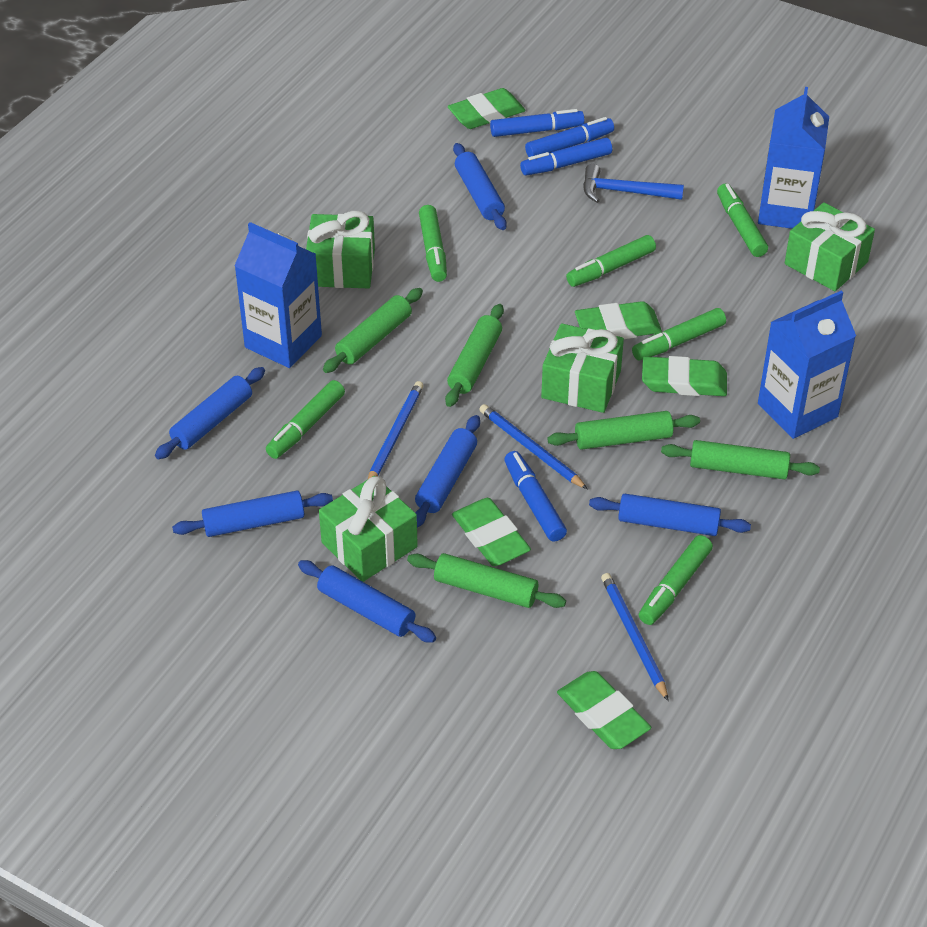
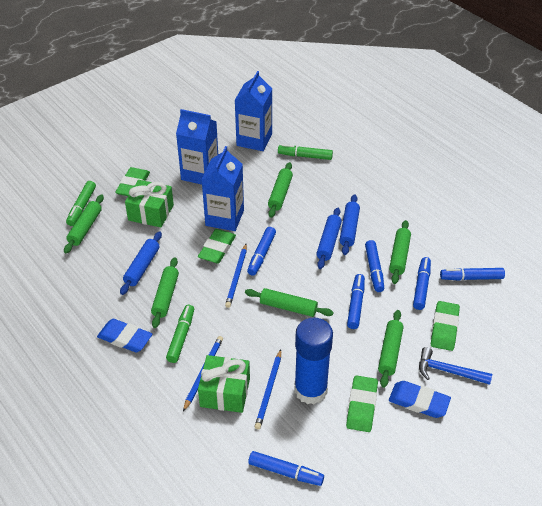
blue eraser: none = 0 -> [97,319,152,352] [389,381,451,418] = 2
blue glue stick: none = 0 -> [294,317,333,404] = 1
blue marker: [490,109,584,137] [504,451,567,542] [520,138,612,176] [525,117,614,157] = 4 -> [247,227,276,275] [248,451,324,486] [347,274,365,329] [365,240,384,292] [413,257,431,310] [440,268,505,281] = 6
blue rolling pin: [155,367,265,459] [172,491,333,537] [298,560,436,643] [415,415,480,527] [453,143,507,230] [589,494,751,536] = 6 -> [120,231,162,295] [316,208,342,269] [339,194,360,255] = 3
green eraser: [448,88,526,129] [452,498,531,566] [557,671,651,749] [575,301,662,339] [642,356,727,396] = 5 -> [115,167,150,196] [198,229,236,264] [346,375,378,432] [431,301,460,351] = 4
green gift: [306,211,375,288] [319,476,418,582] [541,323,624,413] [785,202,875,291] = 4 -> [125,180,174,227] [198,355,250,413] = 2
green marker: [266,380,345,459] [419,205,447,282] [566,235,656,287] [632,308,726,360] [639,535,713,625] [717,184,768,257] = 6 -> [66,181,96,226] [166,305,194,363] [278,144,333,160] = 3
green rolling pin: [323,288,423,373] [407,553,566,608] [445,304,504,407] [547,411,700,450] [661,440,820,479] = 5 -> [64,194,104,254] [151,257,179,328] [245,288,334,317] [268,162,293,218] [378,310,403,388] [389,220,411,284] = 6

